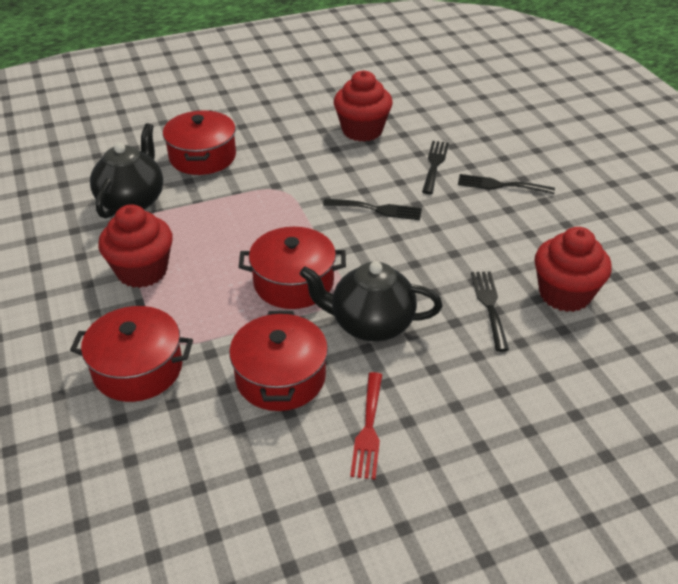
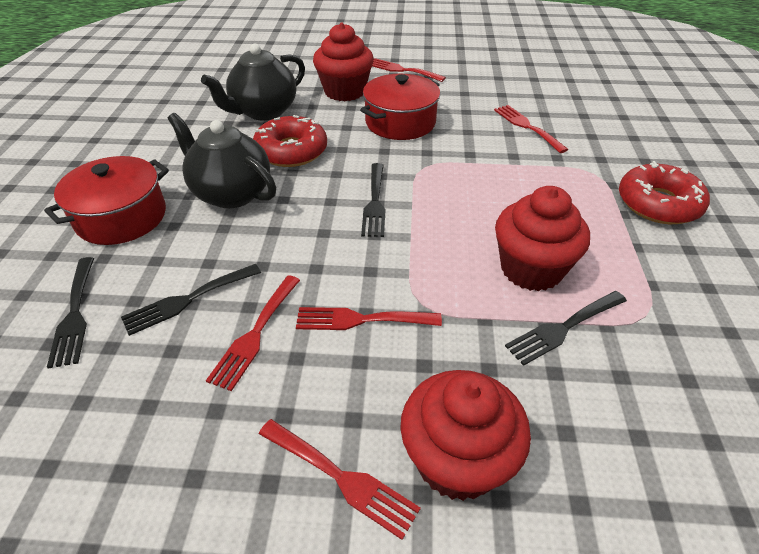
red donut: none = 0 -> [253,115,327,167] [619,161,710,224] = 2
red fork: [350,372,382,479] = 1 -> [206,275,300,391] [259,419,421,540] [296,307,442,330] [372,58,446,82] [494,105,568,153] = 5
red pot: [70,306,193,402] [163,110,236,175] [229,311,328,411] [239,227,346,309] = 4 -> [44,156,169,245] [360,74,440,140] = 2

